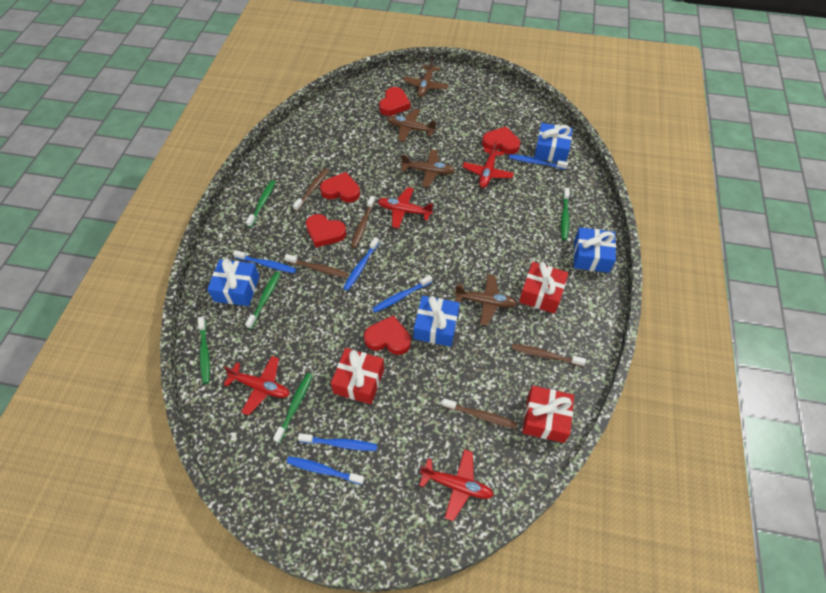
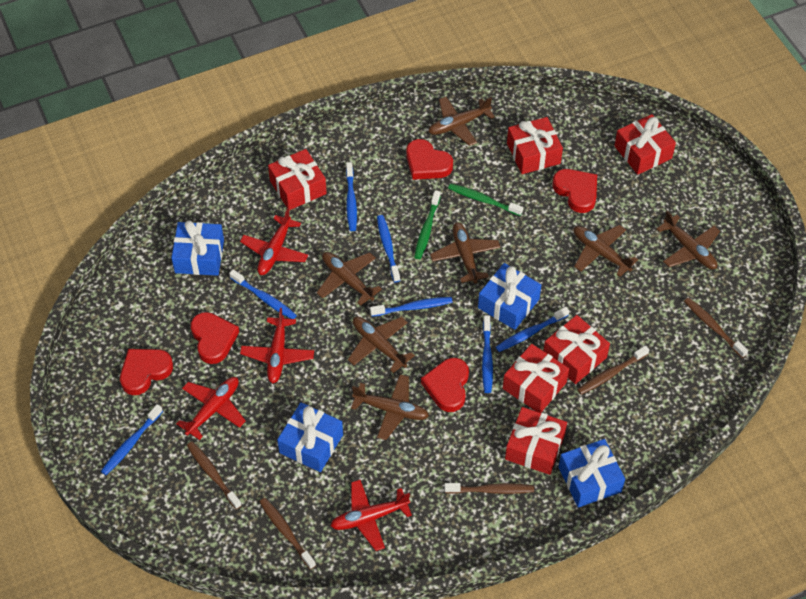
blue toothbrush: [233,250,296,273] [287,456,364,485] [298,433,377,451] [343,237,379,291] [372,275,433,312] [509,154,568,170] = 6 -> [101,404,163,475] [229,270,297,319] [346,162,357,231] [370,297,453,317] [377,215,400,282] [482,315,493,393] [496,307,569,352] = 7
brown plane: [387,109,437,142] [401,149,455,187] [403,57,449,97] [454,274,518,326] = 4 -> [317,252,382,306] [348,316,415,373] [351,374,429,440] [428,97,495,146] [430,222,500,283] [574,225,638,277] [656,211,720,269] = 7
green toothbrush: [198,317,210,384] [245,272,281,329] [246,180,275,227] [273,373,312,443] [561,188,570,240] = 5 -> [414,190,441,259] [448,183,523,216] = 2
red gift: [331,348,384,404] [519,262,568,314] [522,386,574,443] = 3 -> [268,149,327,210] [503,344,569,413] [505,407,567,475] [507,117,563,174] [543,315,610,384] [614,114,676,175] = 6

